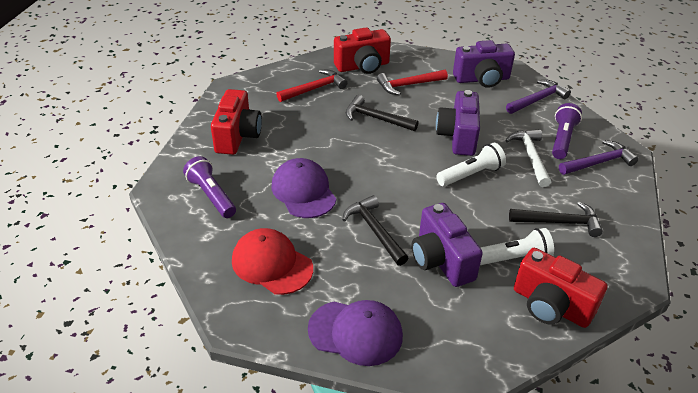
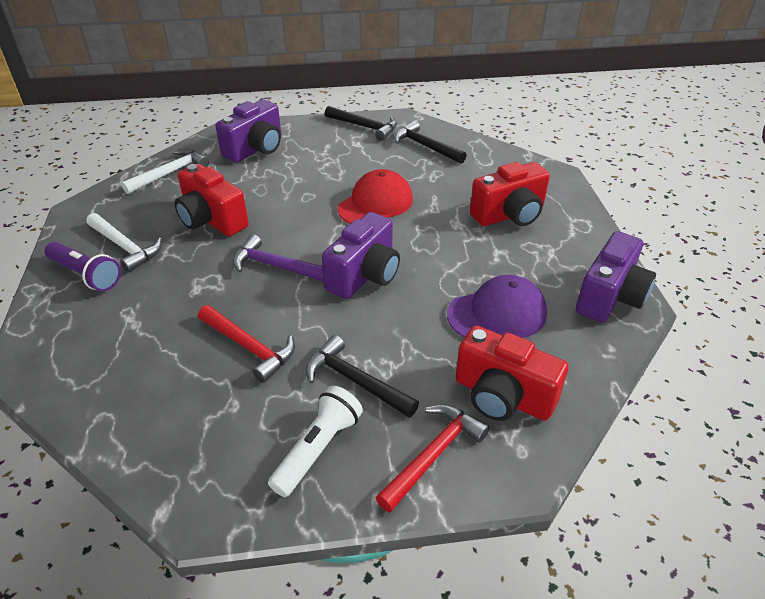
purple cap: [271,158,336,218] [308,300,403,366] = 2 -> [447,275,547,338] = 1
purple flashlight: [183,156,236,218] [552,103,582,159] = 2 -> [45,242,121,291] = 1
purple hammer: [506,80,571,114] [559,140,638,175] = 2 -> [233,235,324,282] = 1
white flashlight: [436,143,506,186] [480,228,554,265] = 2 -> [268,386,363,497] = 1
white hammer: [505,129,551,187] = 1 -> [86,213,162,273] [121,149,209,194] = 2

